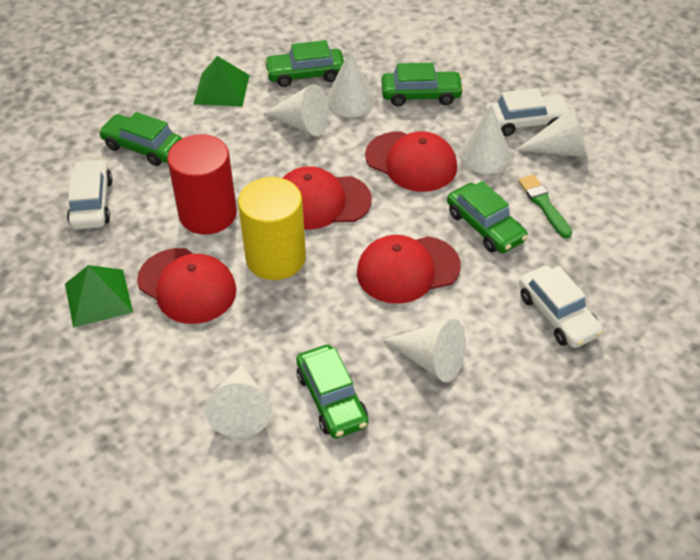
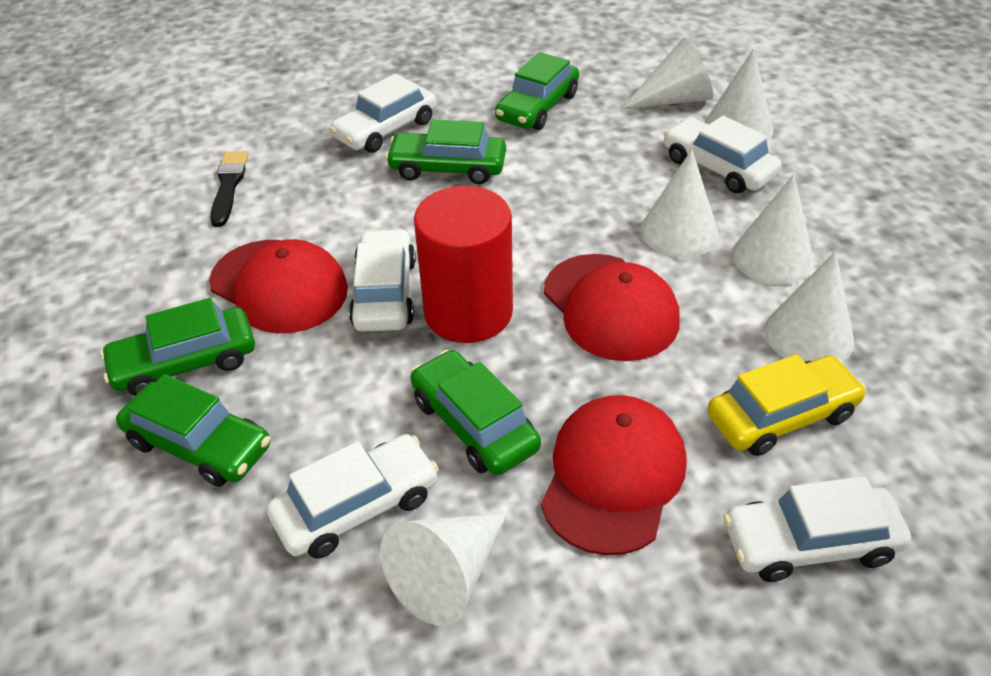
black brush: none = 0 -> [210,151,248,227] = 1
green brush: [518,175,572,238] = 1 -> none = 0
green pyramid: [65,265,133,328] [194,56,250,107] = 2 -> none = 0
red cap: [137,248,236,324] [283,166,372,230] [357,235,461,304] [365,131,457,192] = 4 -> [209,239,348,333] [541,395,687,556] [544,254,680,361] = 3
white car: [67,159,113,230] [485,88,570,136] [519,265,603,348] = 3 -> [267,434,439,559] [329,74,436,153] [349,229,416,332] [663,116,782,194] [723,476,911,582] = 5
yellow car: none = 0 -> [707,354,867,456] = 1
yellow cylinder: [238,177,306,280] = 1 -> none = 0

